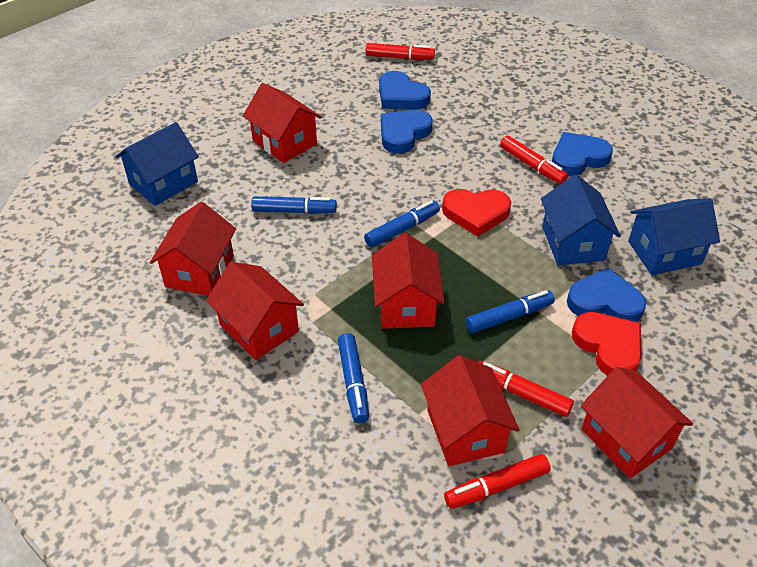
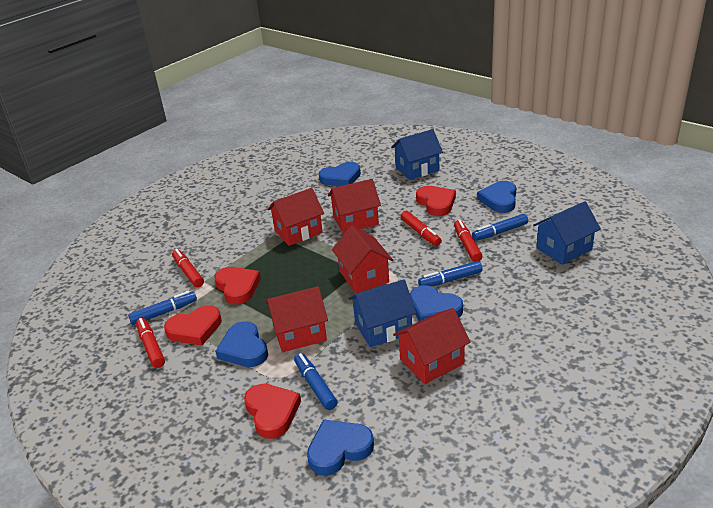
blue heart: [379,71,431,110] [381,110,433,154] [552,132,613,176] [567,267,646,322] = 4 -> [215,321,268,367] [307,419,374,476] [319,162,361,186] [410,285,463,321] [477,181,516,213] = 5
red heart: [442,189,511,237] [572,312,642,376] = 2 -> [164,305,222,346] [214,267,261,304] [244,384,301,439] [416,186,456,216] = 4
red house: [150,202,236,296] [206,262,304,360] [243,83,321,163] [372,233,445,329] [421,355,519,466] [581,367,693,479] = 6 -> [266,286,328,352] [267,188,324,246] [328,179,381,233] [332,226,393,293] [393,308,471,384] = 5

